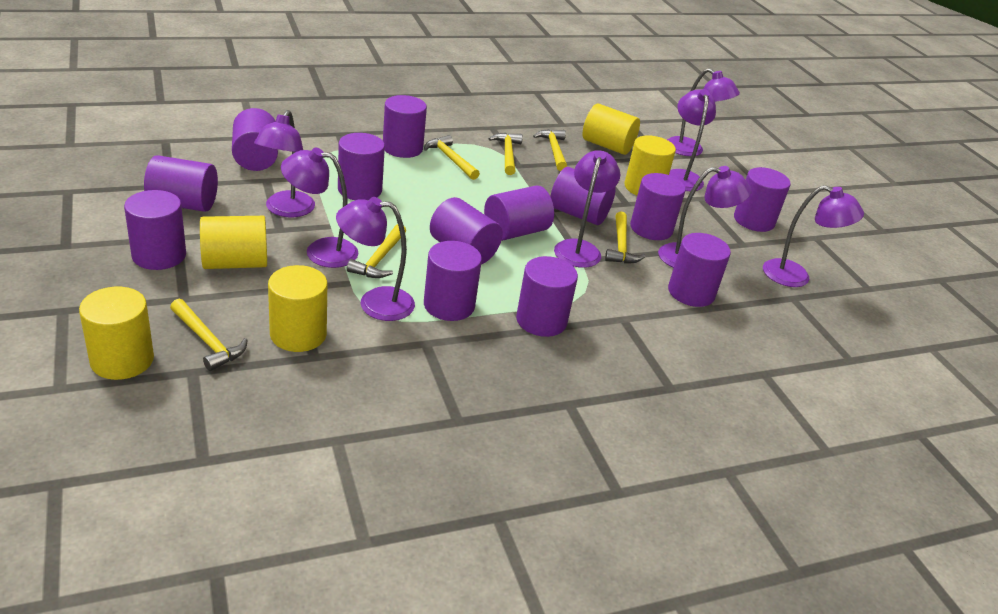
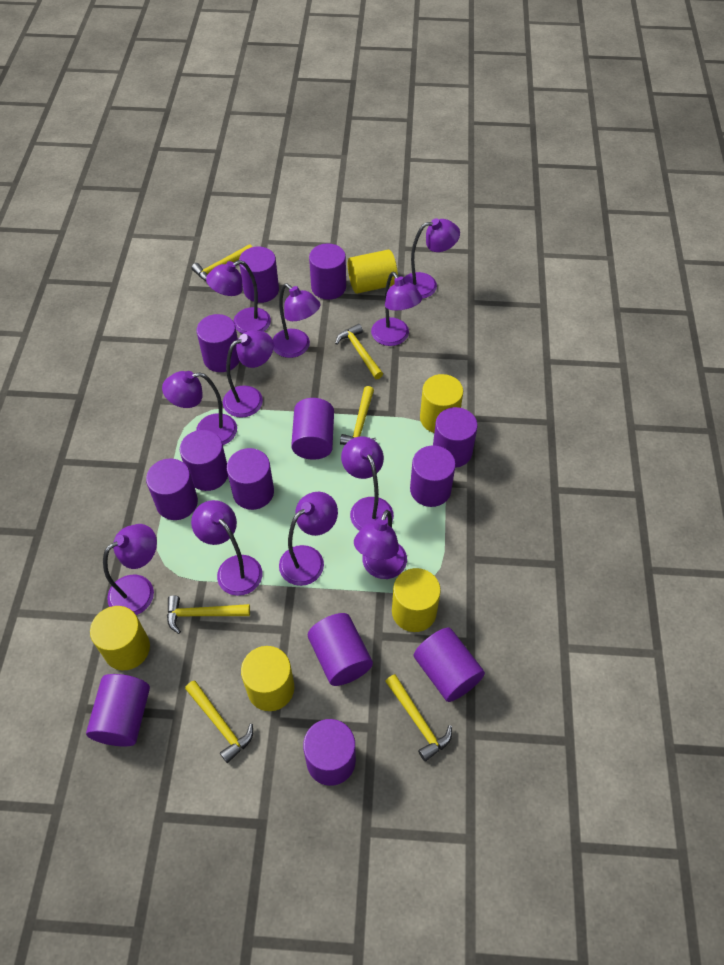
purple lamp: [254,110,315,217] [281,147,358,268] [336,197,415,321] [554,150,620,268] [658,166,752,268] [667,68,740,156] [669,89,716,191] [763,185,864,287] = 8 -> [103,524,157,615] [162,371,237,445] [191,500,262,596] [206,260,271,334] [223,330,273,418] [272,283,320,358] [279,492,338,586] [341,436,394,531] [354,510,407,579] [371,272,422,346] [404,218,460,299] = 11

